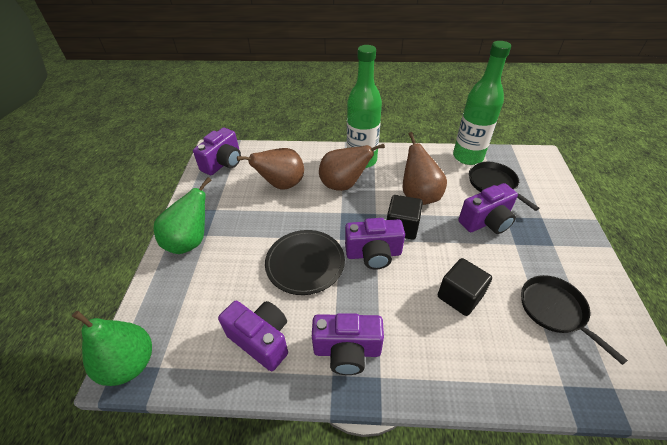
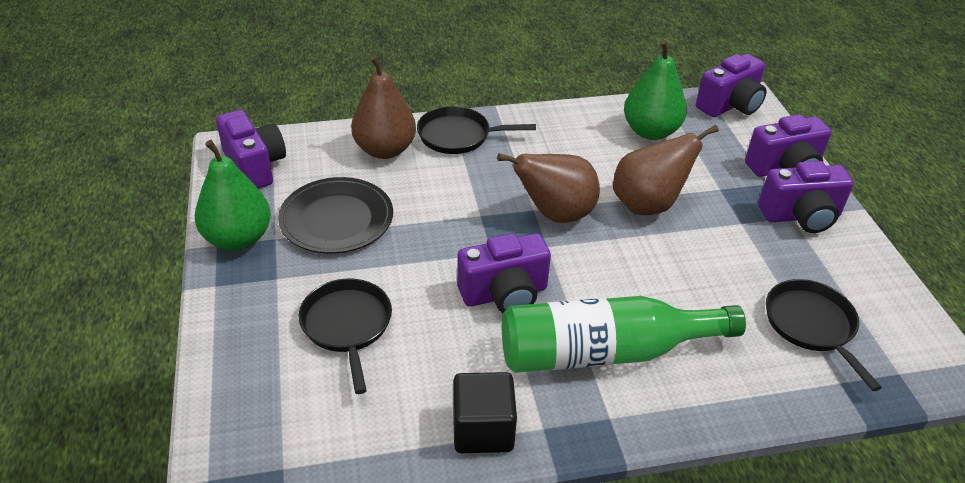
black cube: [387,195,423,240] [437,258,492,316] = 2 -> [453,372,517,453] = 1
black pan: [469,162,539,211] [521,275,628,365] = 2 -> [299,278,392,394] [417,106,536,154] [766,279,882,391] = 3
green bottle: [347,45,382,168] [453,41,511,165] = 2 -> [502,296,746,373] = 1

